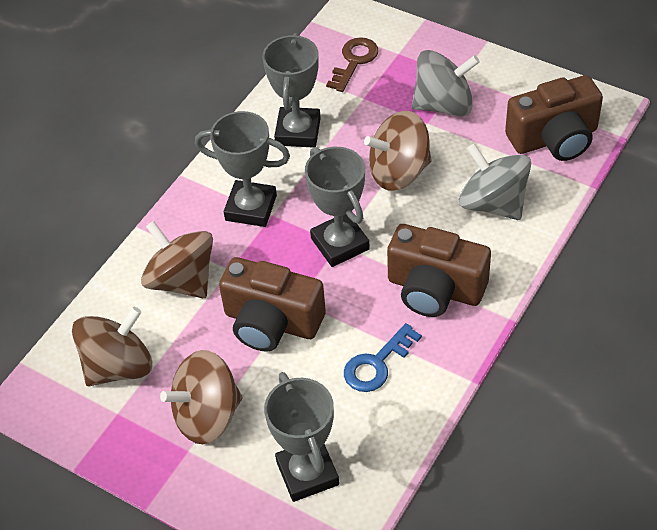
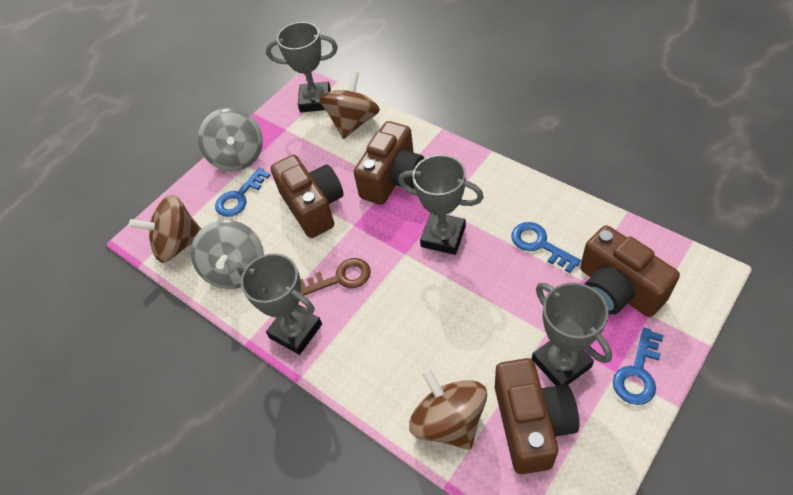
blue key: [344,323,422,392] = 1 -> [215,168,271,217] [511,222,581,273] [613,328,664,405] = 3
brown camera: [219,257,326,352] [387,224,491,317] [505,75,603,161] = 3 -> [271,155,344,238] [354,121,424,205] [495,358,579,474] [580,225,680,317] = 4
brown spinning top: [72,307,152,386] [141,221,213,298] [160,350,243,444] [364,111,432,191] = 4 -> [129,194,201,263] [319,71,380,139] [409,368,487,450] = 3

